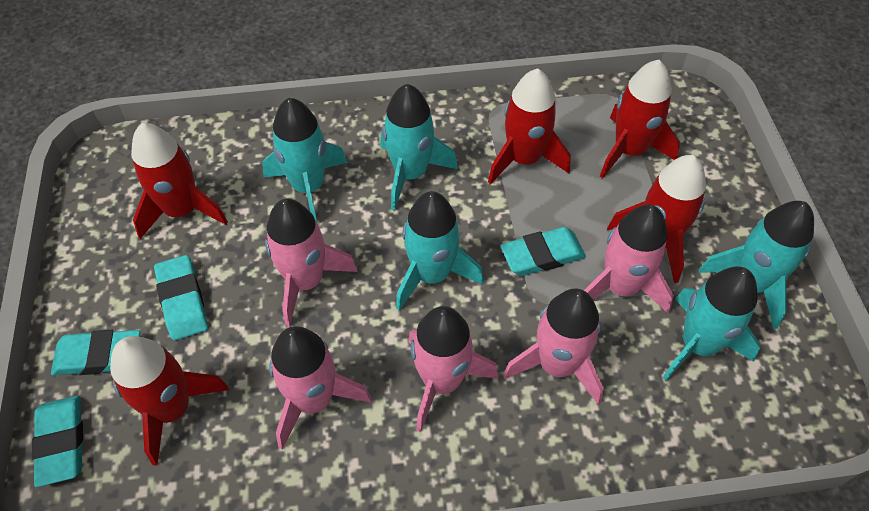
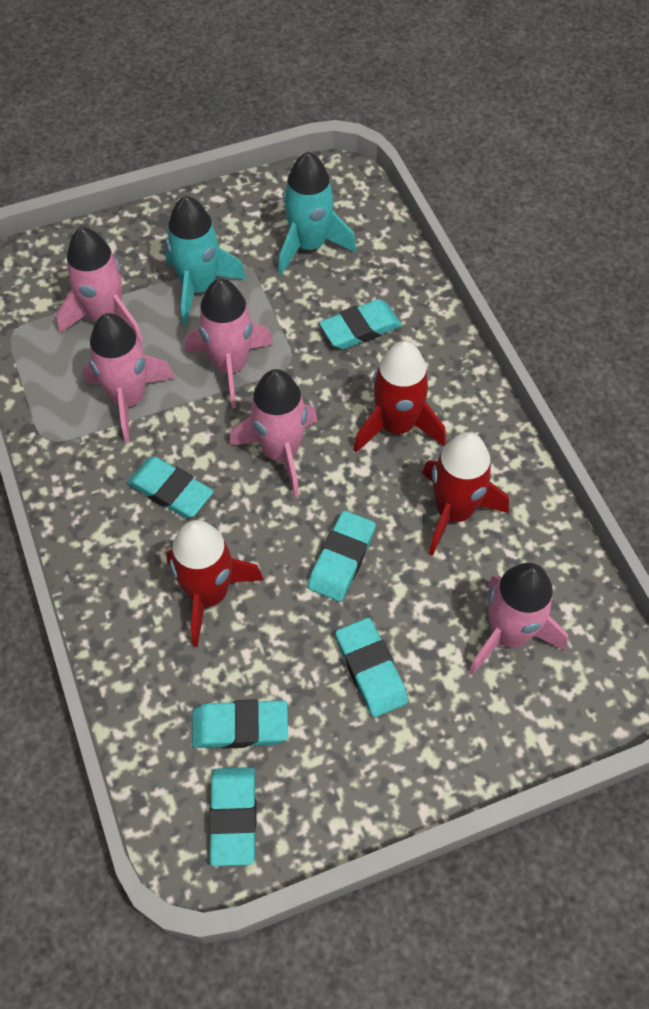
red rocket: [110,336,229,466] [131,123,228,239] [488,68,571,184] [600,60,680,178] [607,155,706,283] = 5 -> [166,520,264,647] [354,341,446,453] [422,432,509,556] = 3
turquoise eraser: [32,396,83,487] [51,330,140,376] [154,255,208,340] [500,227,586,276] = 4 -> [127,456,214,518] [192,699,288,749] [209,767,256,866] [308,511,376,602] [319,299,402,349] [335,618,408,717] = 6
turquoise rocket: [262,98,347,222] [380,84,458,211] [396,191,484,310] [663,266,760,381] [698,201,814,329] = 5 -> [165,196,247,325] [278,151,356,275] = 2

